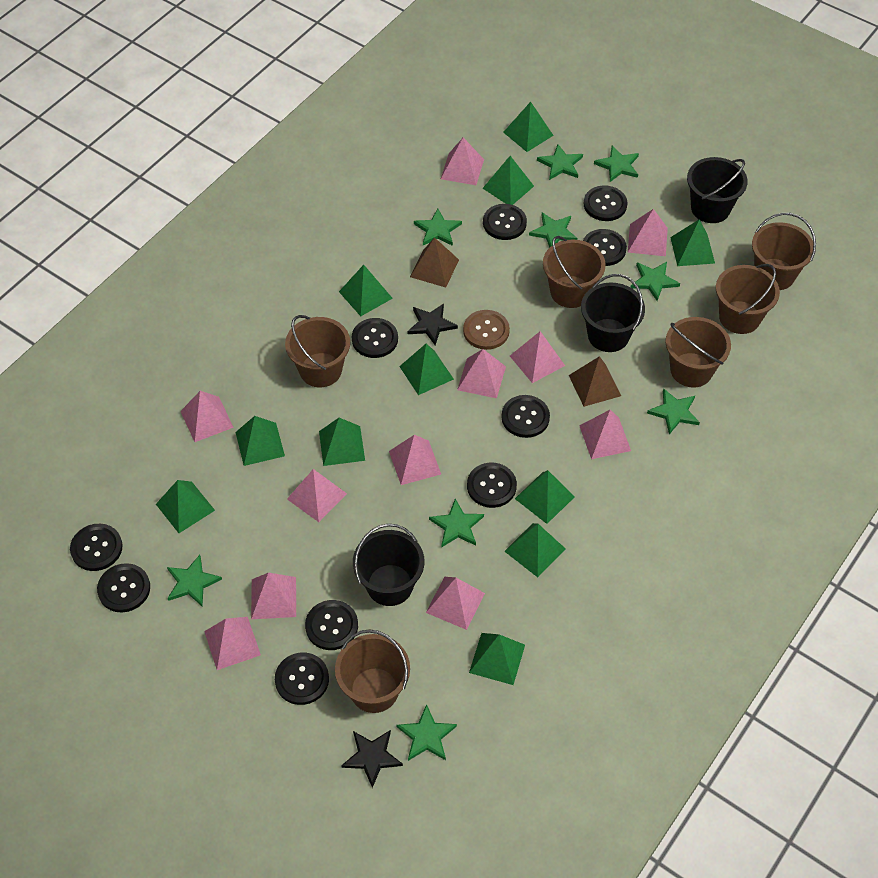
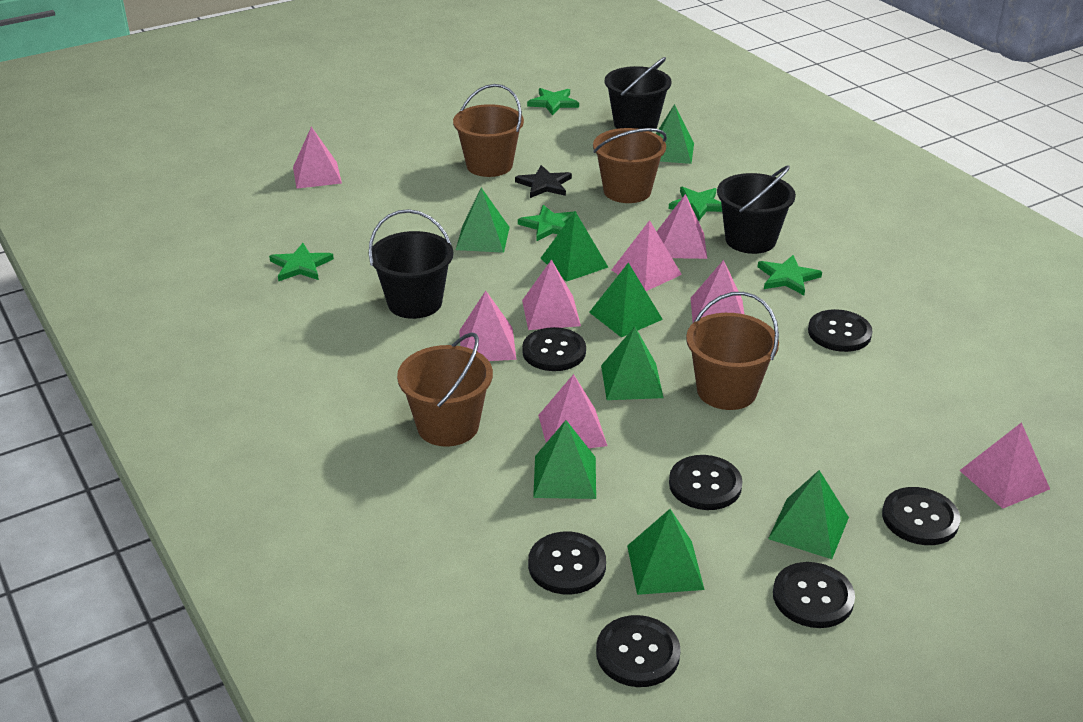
black button: [70,524,122,571] [97,563,150,612] [275,653,329,705] [305,600,358,650] [352,318,398,358] [467,463,517,508] [483,204,527,240] [502,395,550,438] [583,229,627,266] [584,186,627,221] = 10 -> [522,327,586,371] [528,531,606,595] [596,615,681,687] [669,455,742,510] [773,562,855,628] [808,309,873,352] [882,487,960,545] = 7
black star: [341,730,403,788] [408,304,458,345] = 2 -> [515,165,572,198] = 1
brown bucket: [285,315,350,387] [335,629,410,713] [543,236,606,308] [666,317,731,388] [716,264,780,334] [752,213,816,290] = 6 -> [397,332,493,446] [453,84,524,177] [593,128,667,203] [686,292,779,410] = 4
brown button: [463,310,510,350] = 1 -> none = 0
brown pyramid: [410,237,459,287] [569,356,621,407] = 2 -> none = 0
green pyramid: [156,480,215,533] [235,416,285,466] [319,418,365,466] [339,265,393,316] [399,343,454,395] [469,633,525,685] [482,156,534,205] [503,102,554,152] [504,523,566,577] [515,470,574,524] [670,219,715,266] = 11 -> [456,188,510,253] [533,420,596,499] [540,211,608,282] [589,262,663,337] [601,327,664,400] [627,509,705,595] [656,104,694,164] [768,470,849,559] = 8
green star: [167,555,222,606] [397,704,457,761] [414,209,462,246] [429,499,484,547] [529,213,577,248] [537,144,583,180] [594,146,639,182] [630,262,680,301] [647,388,700,434] = 9 -> [269,243,334,281] [518,205,577,242] [527,88,579,115] [669,187,722,221] [758,255,822,295] = 5
pink pyramid: [181,391,234,442] [204,617,261,670] [251,572,296,619] [287,469,347,522] [389,435,441,485] [426,577,485,630] [441,138,484,185] [457,349,506,398] [510,331,565,383] [579,410,631,459] [628,209,668,256] = 11 -> [293,127,342,189] [459,291,516,361] [522,259,581,330] [538,374,607,448] [612,220,682,291] [657,194,707,259] [691,260,744,323] [959,422,1050,509] = 8

